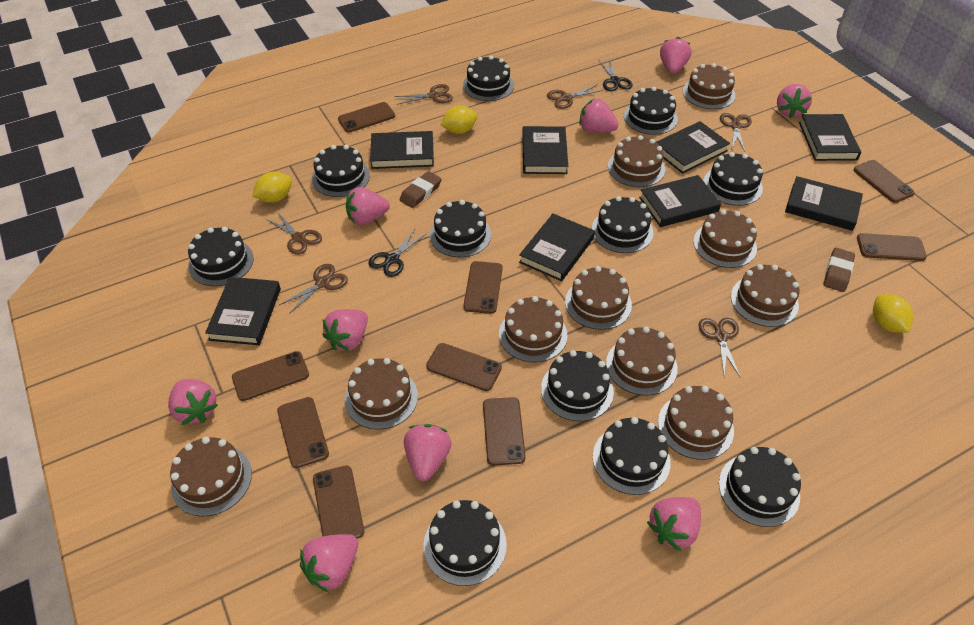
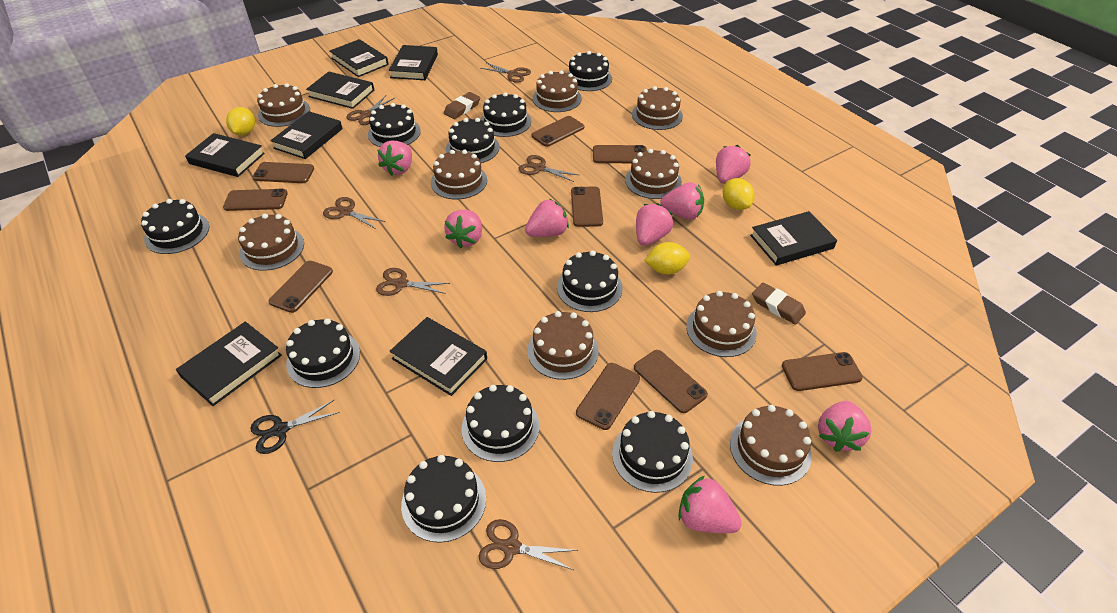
black cake: [188,227,254,286] [312,145,370,197] [423,500,507,586] [430,200,491,257] [463,56,514,101] [541,350,614,421] [592,196,653,253] [593,417,670,495] [624,87,678,135] [703,152,763,206] [719,447,801,527] = 11 -> [141,199,209,254] [286,318,360,388] [368,103,421,147] [401,455,486,543] [446,118,500,163] [461,385,539,462] [481,92,531,137] [557,251,622,312] [567,51,612,91] [612,411,693,493] = 10
black scissors: [368,229,427,277] [599,60,633,91] = 2 -> [250,400,340,454] = 1
brown cake: [170,437,252,517] [345,358,418,429] [499,296,568,362] [565,266,632,330] [606,326,677,396] [608,135,665,187] [658,386,734,460] [683,63,735,109] [693,209,757,268] [731,264,799,327] = 10 -> [238,214,304,271] [257,83,310,127] [431,150,487,199] [527,311,599,380] [533,70,582,112] [625,149,682,199] [632,86,683,130] [686,291,757,357] [730,405,812,486] = 9
pink strawberry: [168,379,218,425] [300,534,358,592] [322,309,368,351] [346,187,390,225] [404,424,452,481] [579,99,619,132] [647,497,701,551] [660,37,691,73] [777,84,812,118] = 9 -> [377,141,412,176] [444,210,482,248] [525,199,569,237] [636,203,673,246] [660,182,704,220] [678,476,742,533] [716,145,751,184] [818,401,871,452] = 8

